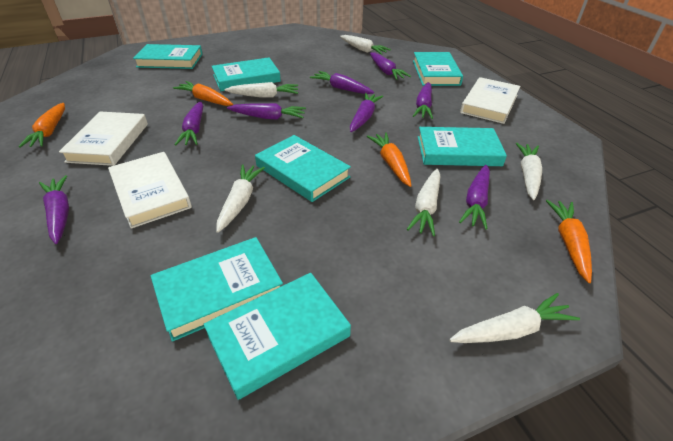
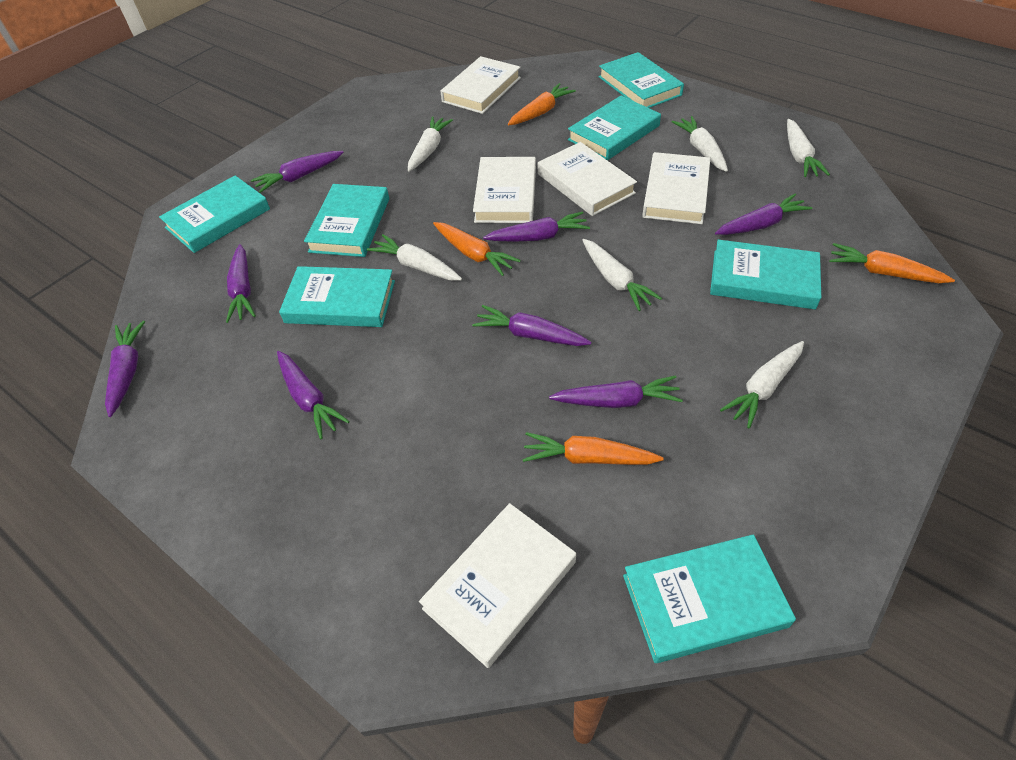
white book: [59,112,148,166] [108,152,192,229] [460,77,520,124] = 3 -> [419,503,576,668] [440,56,521,114] [473,157,536,223] [538,142,637,216] [642,152,710,224] = 5

